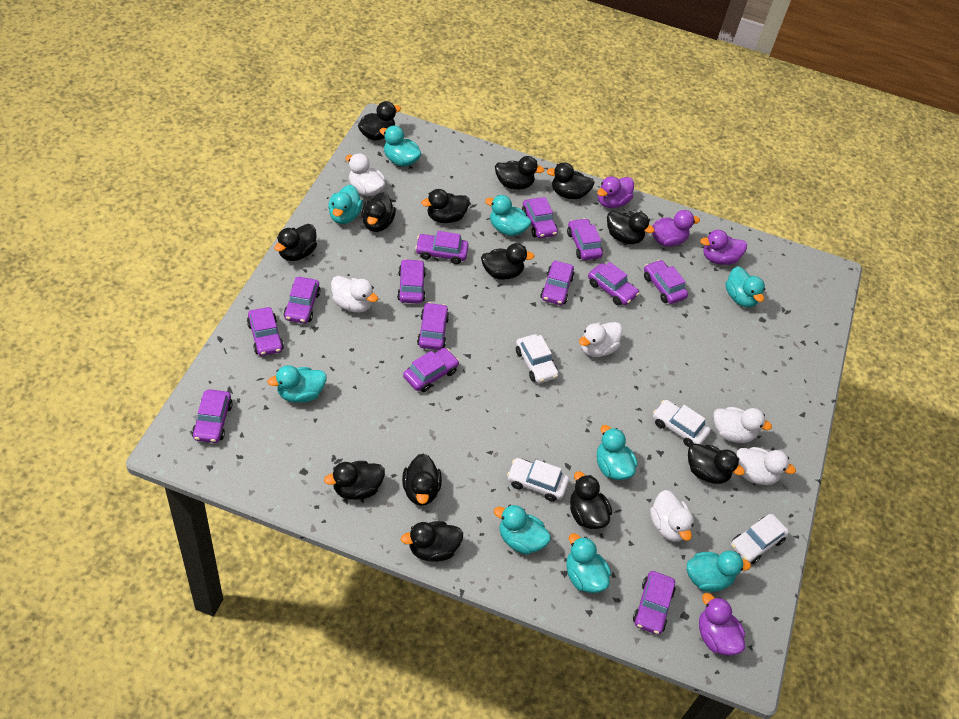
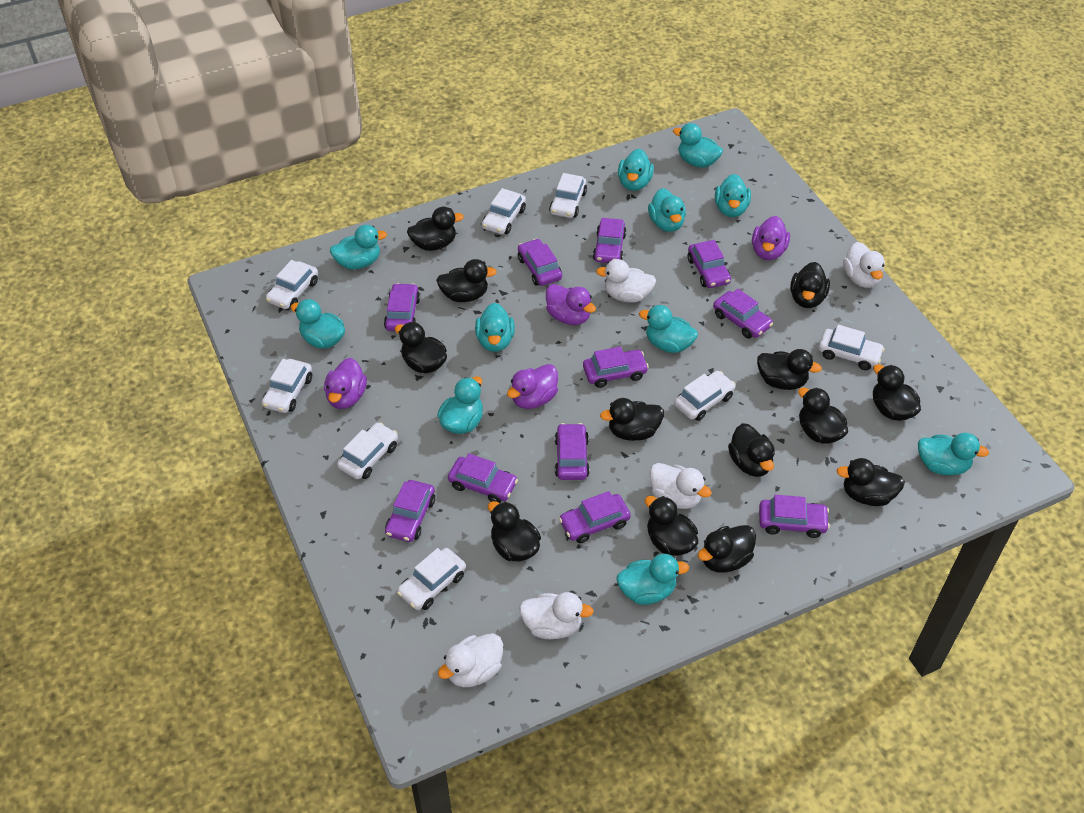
purple car: [192,389,233,443] [247,307,284,356] [284,277,321,324] [397,259,426,304] [403,348,459,392] [415,231,469,264] [417,302,449,350] [522,197,558,238] [540,260,574,305] [567,218,603,260] [588,262,639,306] [633,571,676,635] [644,260,688,304] = 13 -> [384,283,420,331] [385,480,435,542] [448,453,518,503] [518,239,562,286] [555,423,590,480] [559,491,631,543] [583,347,649,388] [593,218,627,263] [688,240,731,288] [713,289,773,339] [759,495,830,538] = 11
turquoise duck: [267,365,327,403] [328,185,363,224] [380,125,421,167] [485,195,531,236] [494,505,551,555] [566,533,611,593] [597,425,638,480] [687,551,751,592] [725,266,765,307] = 9 -> [290,299,345,349] [330,225,387,270] [437,376,483,434] [475,303,515,352] [617,554,689,605] [618,149,654,191] [639,305,698,353] [648,188,686,232] [673,123,723,168] [715,174,751,217] [918,433,989,475] = 11
white car: [507,458,569,502] [516,334,559,383] [653,400,711,447] [731,514,789,564] = 4 -> [262,359,312,413] [266,260,318,309] [337,422,398,479] [397,548,466,610] [482,188,526,234] [549,173,587,218] [674,371,735,421] [819,325,885,370] = 8
white duck: [331,276,378,313] [345,153,385,196] [579,322,622,357] [650,490,694,542] [714,407,772,443] [737,447,796,485] = 6 -> [438,633,503,687] [519,592,594,639] [596,259,656,302] [650,463,712,509] [843,242,885,288] = 5

